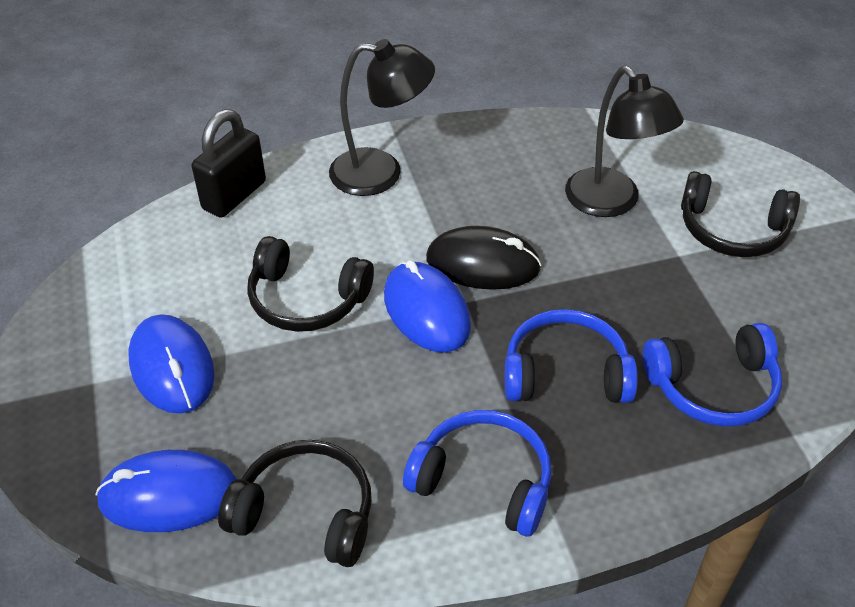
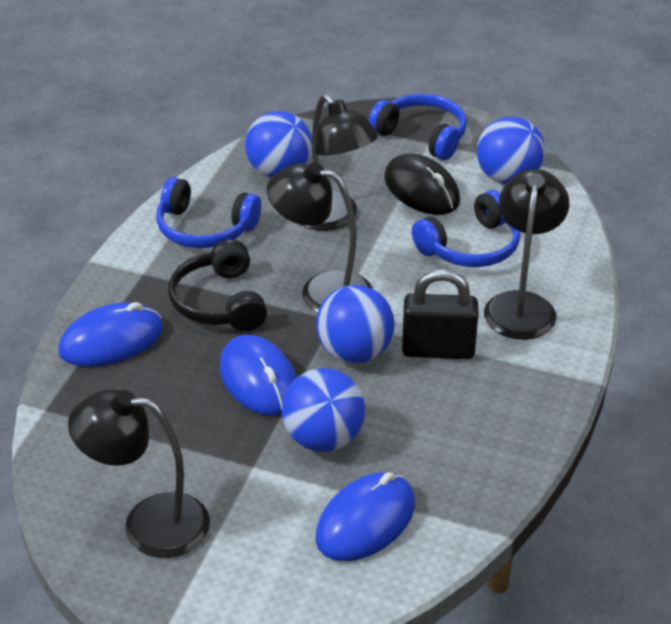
black headphones: [218,440,372,567] [247,236,374,332] [681,171,800,257] = 3 -> [168,239,267,331] = 1
black lamp: [329,39,435,196] [565,66,684,217] = 2 -> [68,389,210,558] [267,163,373,313] [302,94,378,231] [484,169,569,340] = 4
blue ball: none = 0 -> [245,111,312,178] [282,368,365,452] [316,285,395,363] [477,117,545,184] = 4

